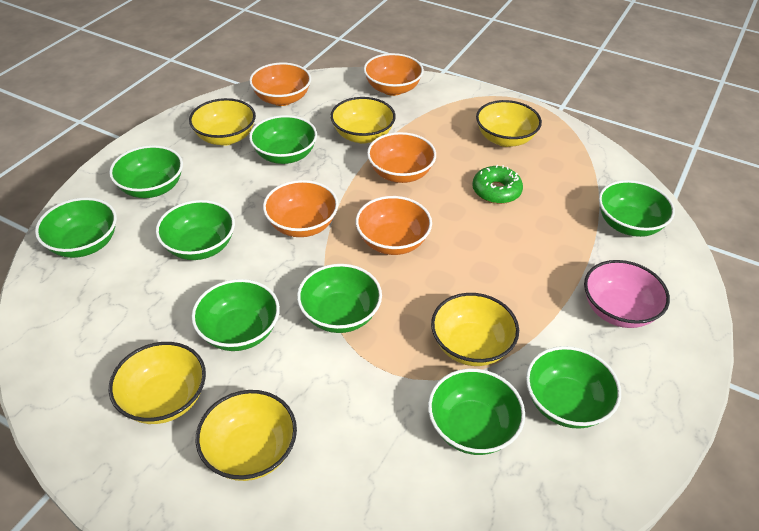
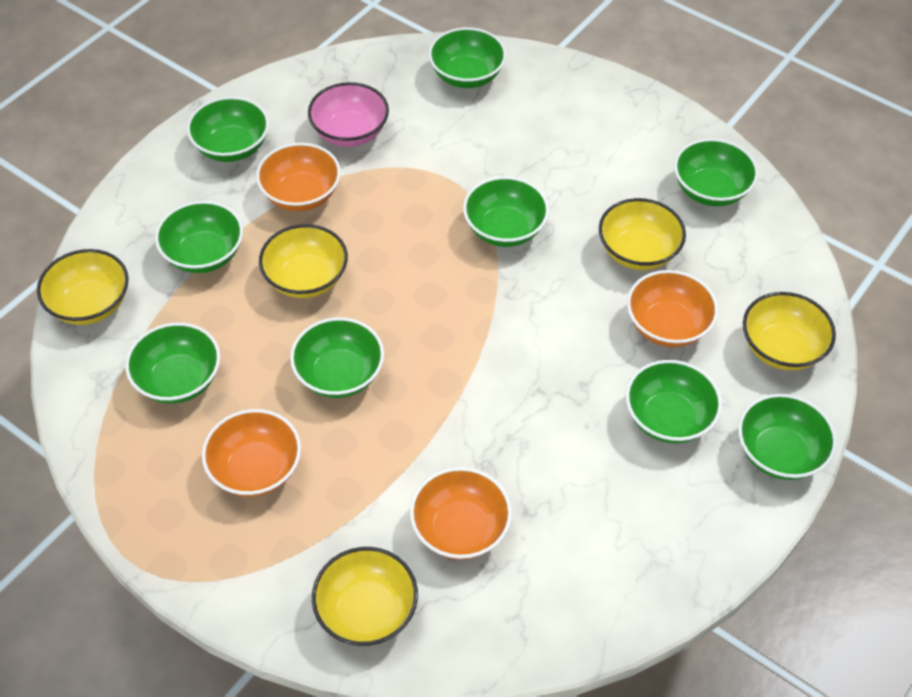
green donut: [472,165,523,204] = 1 -> none = 0
orange bowl: [249,63,311,106] [263,180,338,237] [356,196,432,255] [364,53,424,96] [367,132,436,183] = 5 -> [202,409,301,497] [256,143,341,211] [410,467,512,560] [627,270,718,347] = 4
yellow bowl: [109,342,206,424] [189,98,256,146] [196,390,297,481] [330,97,396,144] [431,293,519,366] [476,100,542,147] = 6 -> [37,249,129,325] [259,224,348,298] [312,547,418,646] [599,198,686,270] [743,292,836,370] = 5

